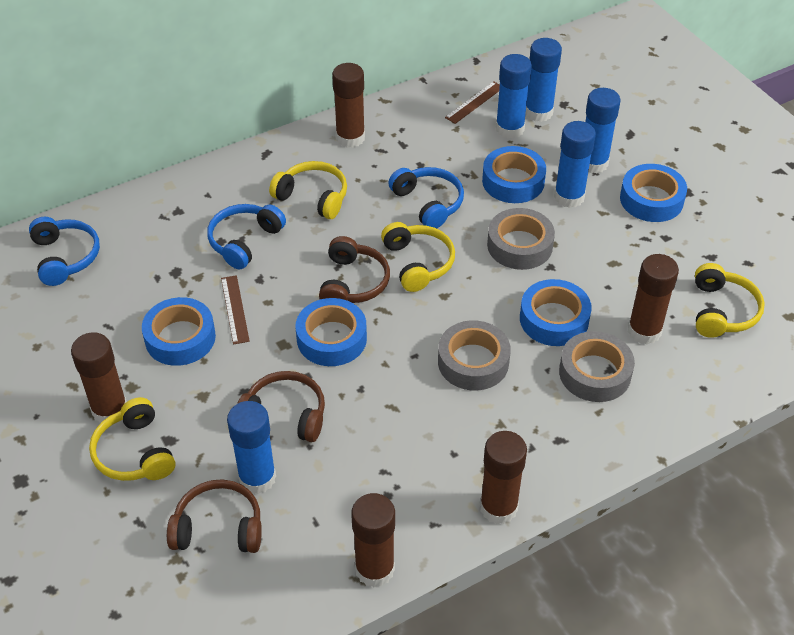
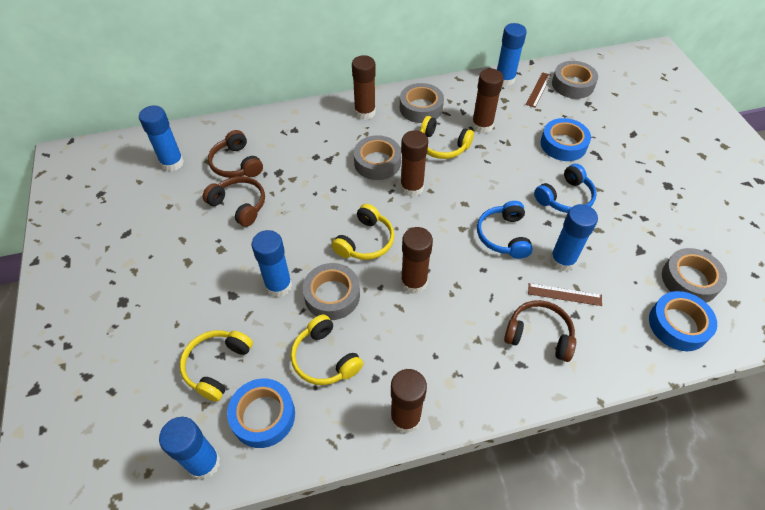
blue headphones: [29,217,100,286] [207,204,286,270] [388,167,464,229] = 3 -> [477,201,533,259] [534,164,597,213] = 2
blue tape: [142,297,216,366] [296,298,367,366] [482,146,546,203] [520,279,592,346] [620,164,687,222] = 5 -> [227,379,295,448] [541,118,591,161] [649,291,717,351] = 3
grey tape: [438,320,511,391] [487,208,555,270] [559,331,635,402] = 3 -> [303,263,360,320] [354,135,401,180] [400,83,444,123] [552,61,598,99] [662,248,727,303] = 5

